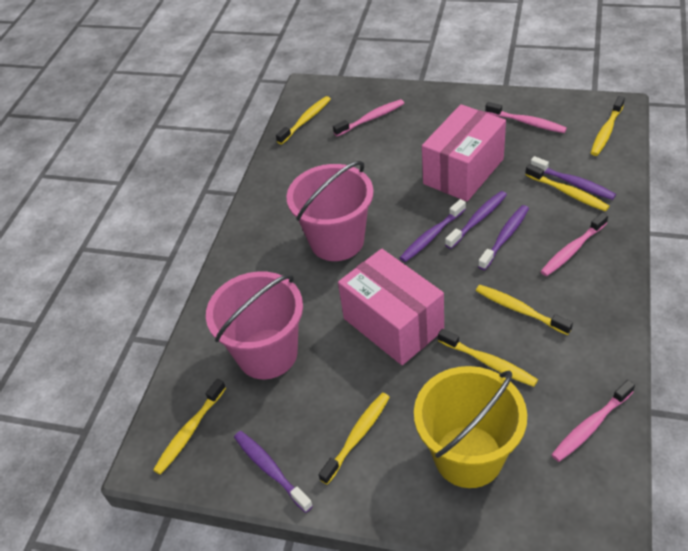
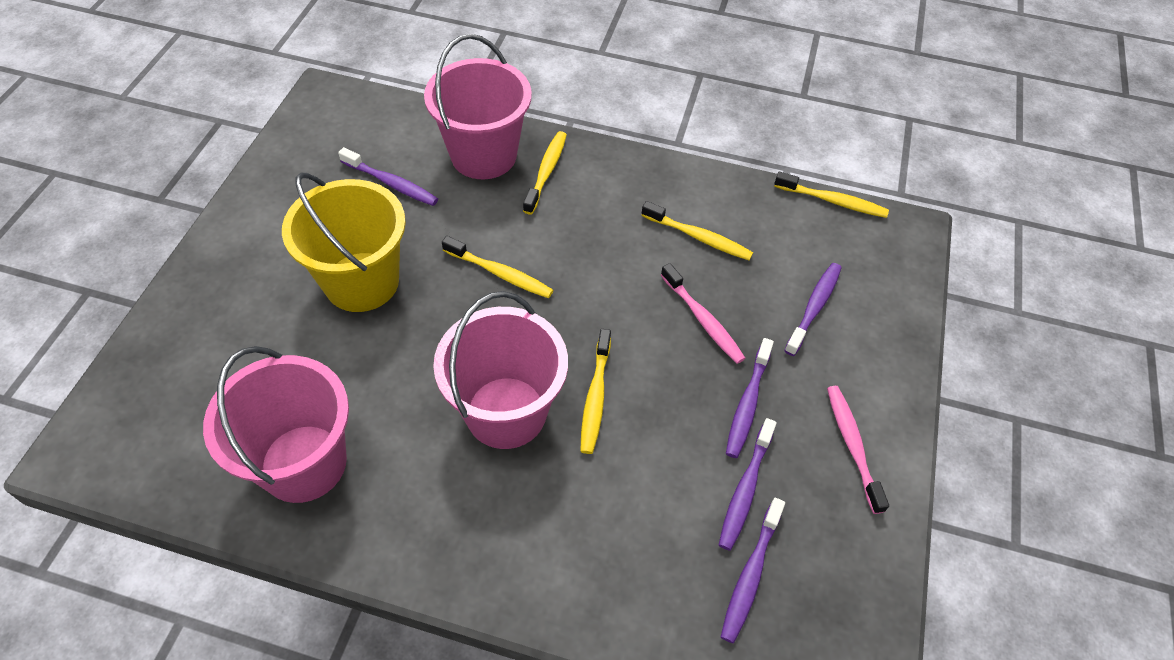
pink box: [338,249,444,365] [422,104,506,201] = 2 -> none = 0
pink bucket: [206,271,303,379] [287,161,374,261] = 2 -> [203,346,349,503] [424,34,532,179] [433,291,568,449] = 3
pink toothbrush: [333,99,404,136] [485,102,567,133] [540,212,608,276] [551,380,635,462] = 4 -> [661,263,745,364] [827,386,889,514] = 2
yellow toothbrush: [153,379,226,475] [276,96,331,144] [318,393,390,485] [438,329,538,387] [476,285,573,335] [525,164,609,212] [591,96,625,156] = 7 -> [442,236,554,298] [523,131,567,215] [581,329,611,454] [641,201,753,260] [774,172,889,218] = 5

